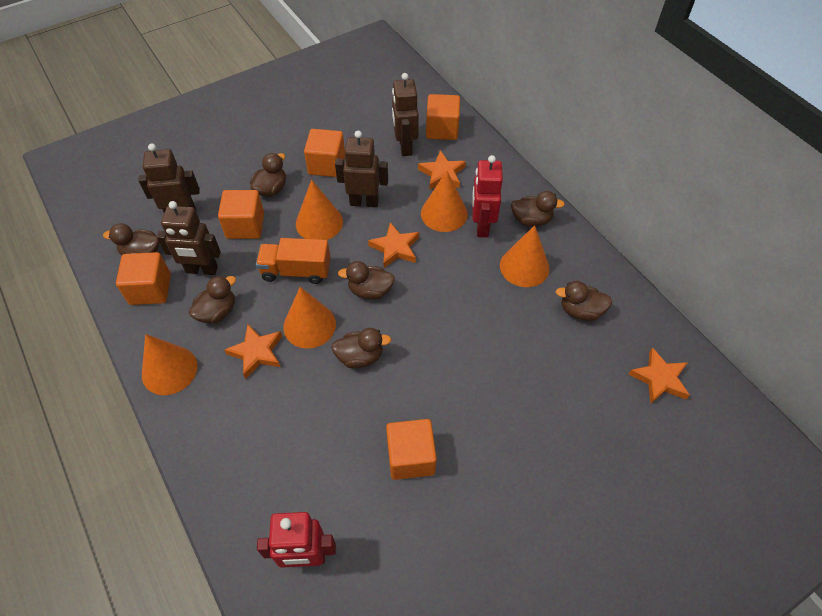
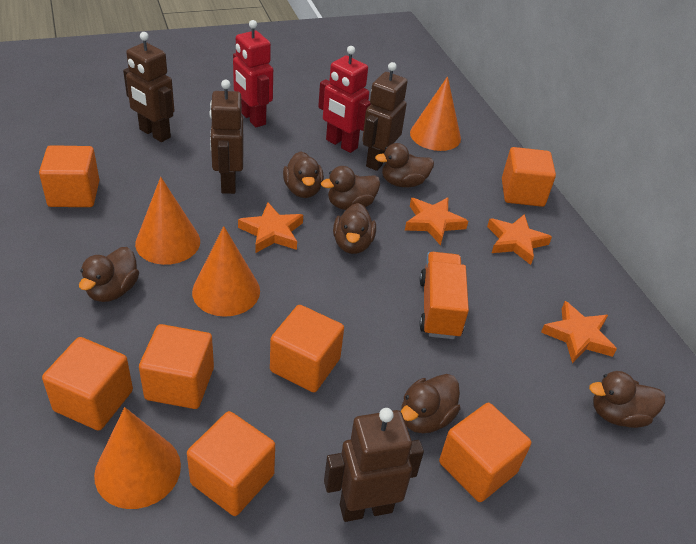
orange cone: [142,334,197,395] [283,287,336,349] [296,180,343,240] [421,171,468,232] [500,225,550,287] = 5 -> [94,407,181,509] [135,177,200,265] [192,226,260,317] [410,76,461,151] = 4
orange cube: [116,252,171,305] [218,190,264,239] [304,129,345,177] [386,419,437,480] [426,94,460,140] = 5 -> [39,145,99,207] [42,337,133,431] [139,324,214,409] [187,411,275,516] [270,305,344,392] [439,403,531,502] [502,147,556,207] = 7

